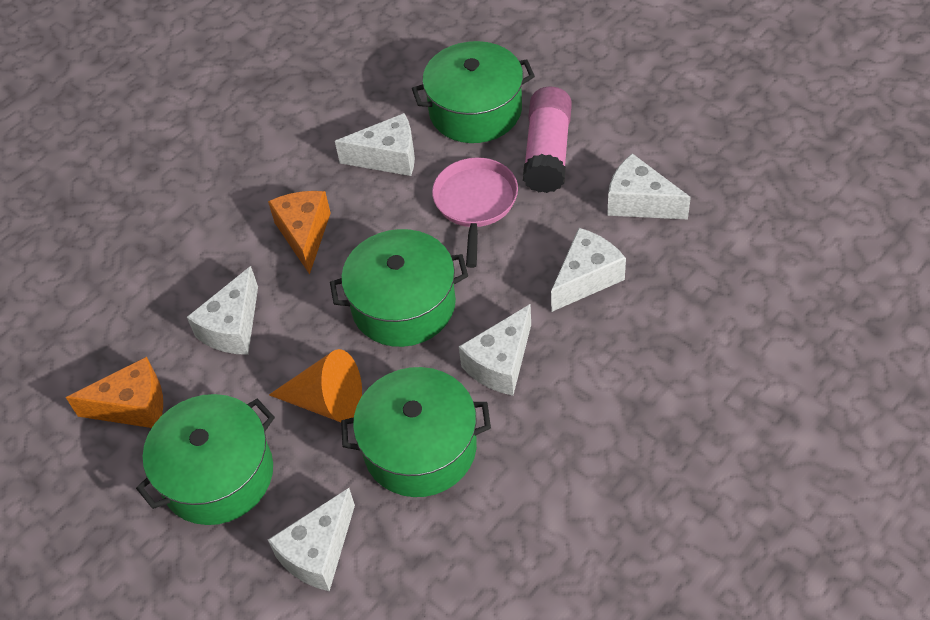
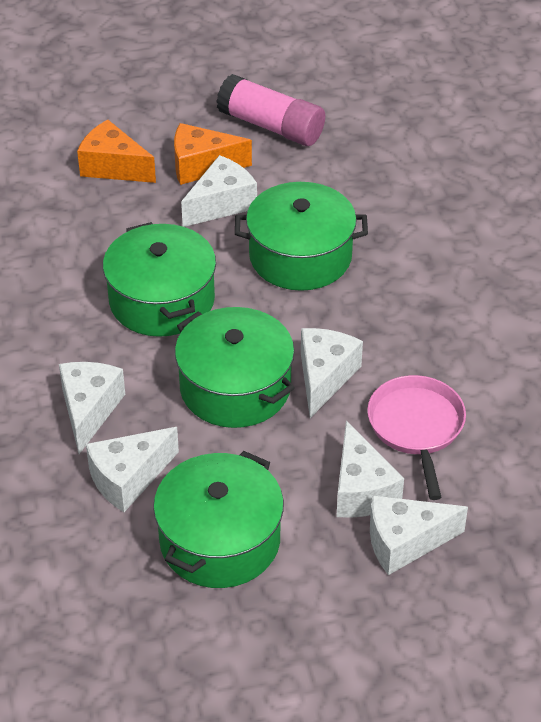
orange cone: [269,349,362,422] = 1 -> none = 0

